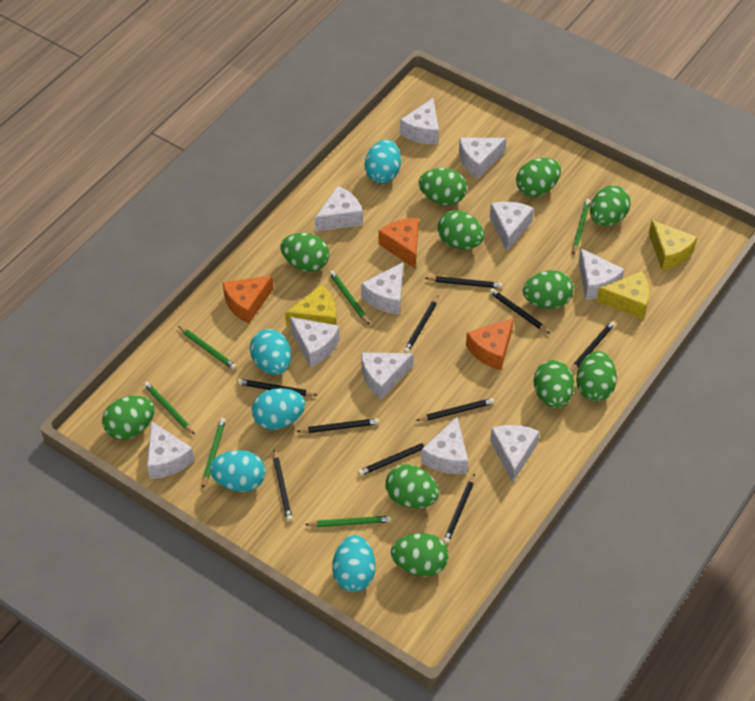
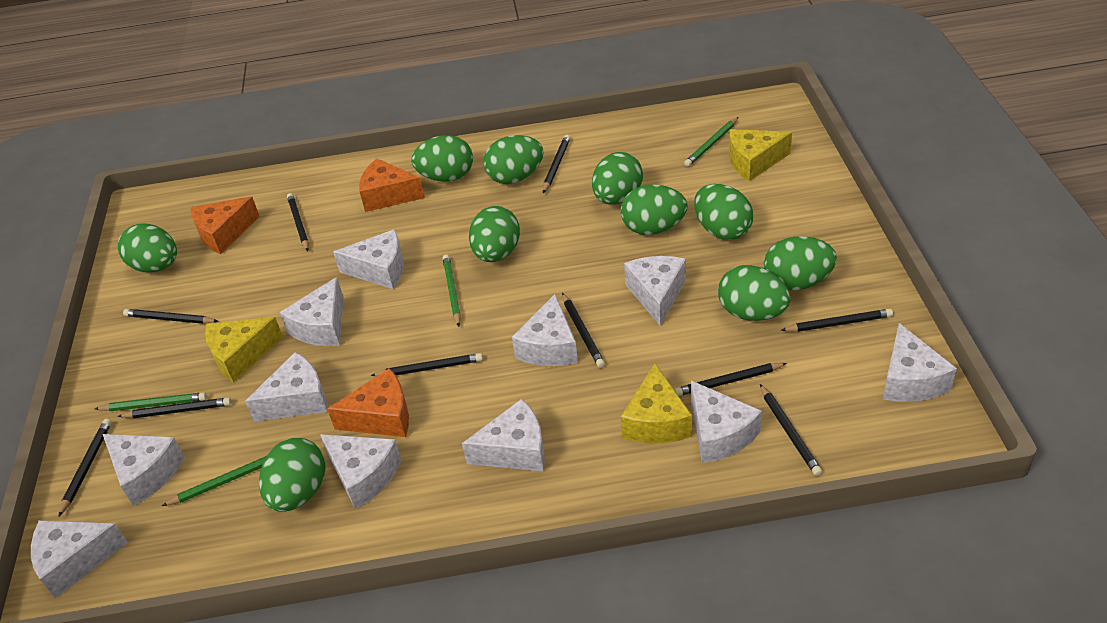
green egg: [102,396,155,440] [280,233,329,272] [385,464,439,508] [391,533,448,577] [419,168,467,205] [438,210,484,249] [516,158,561,197] [523,270,574,309] [534,360,574,408] [576,351,617,401] [590,185,630,226] = 11 -> [118,223,177,272] [259,438,326,512] [411,135,473,182] [469,206,520,262] [483,135,544,184] [592,152,643,205] [621,185,688,235] [694,184,753,240] [718,265,791,321] [764,236,837,290] = 10
green pencil: [144,381,195,435] [178,326,237,370] [202,418,226,489] [305,516,392,527] [329,270,370,325] [573,199,591,255] = 6 -> [95,392,207,411] [162,456,267,506] [443,254,461,327] [684,117,738,167] = 4
turquoise egg: [209,450,265,492] [250,329,291,375] [252,388,305,430] [332,535,376,592] [365,140,401,184] = 5 -> none = 0

